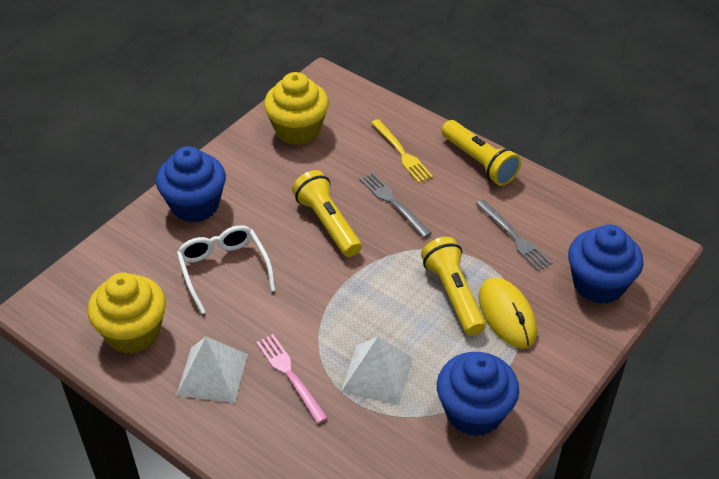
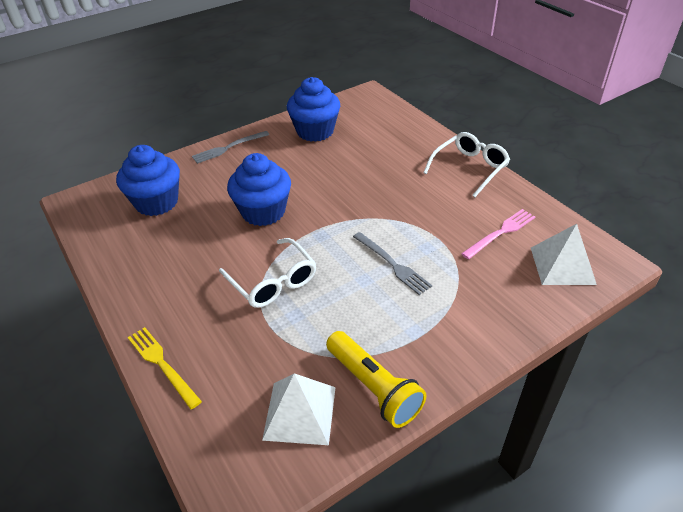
white glasses: [177,225,276,314] = 1 -> [219,238,316,308] [423,132,510,197] = 2
yellow cupcake: [88,273,166,354] [264,72,329,145] = 2 -> none = 0
yellow flashlight: [292,170,362,257] [421,237,486,336] [441,120,521,186] = 3 -> [326,331,427,428] = 1
yellow mouse: [479,277,537,349] = 1 -> none = 0

